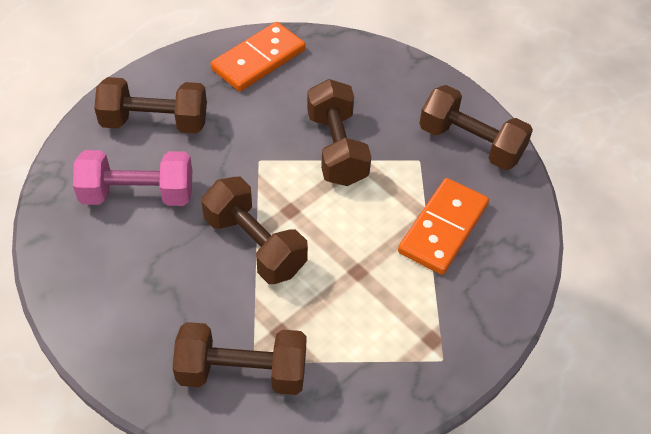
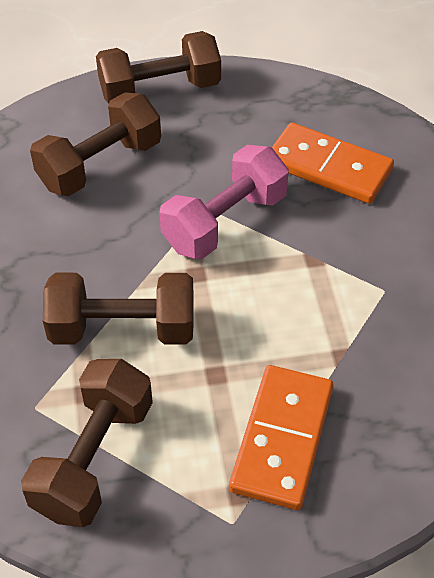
brown dumbbell: [94,77,207,134] [172,322,307,395] [201,177,308,284] [307,79,371,186] [419,85,533,170] = 5 -> [21,359,153,527] [30,92,161,196] [43,273,194,345] [96,31,221,103] = 4

